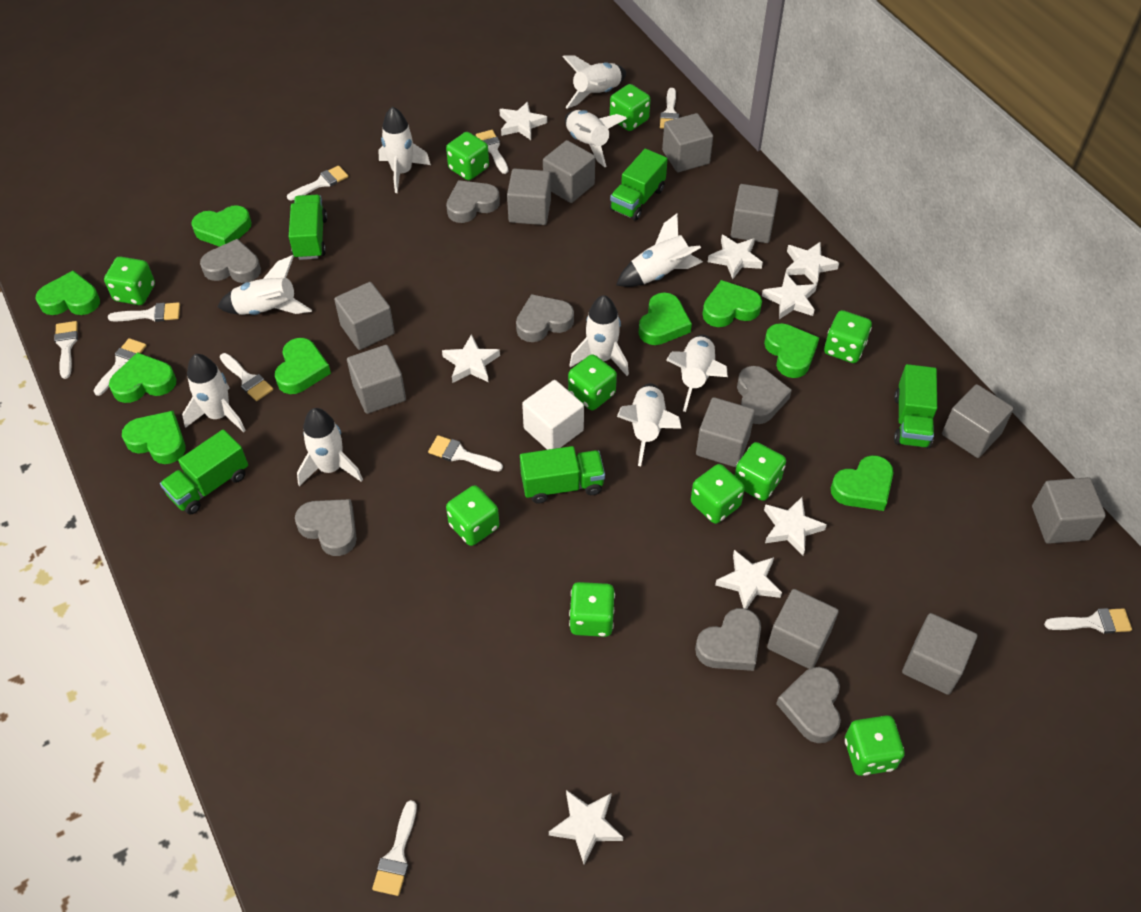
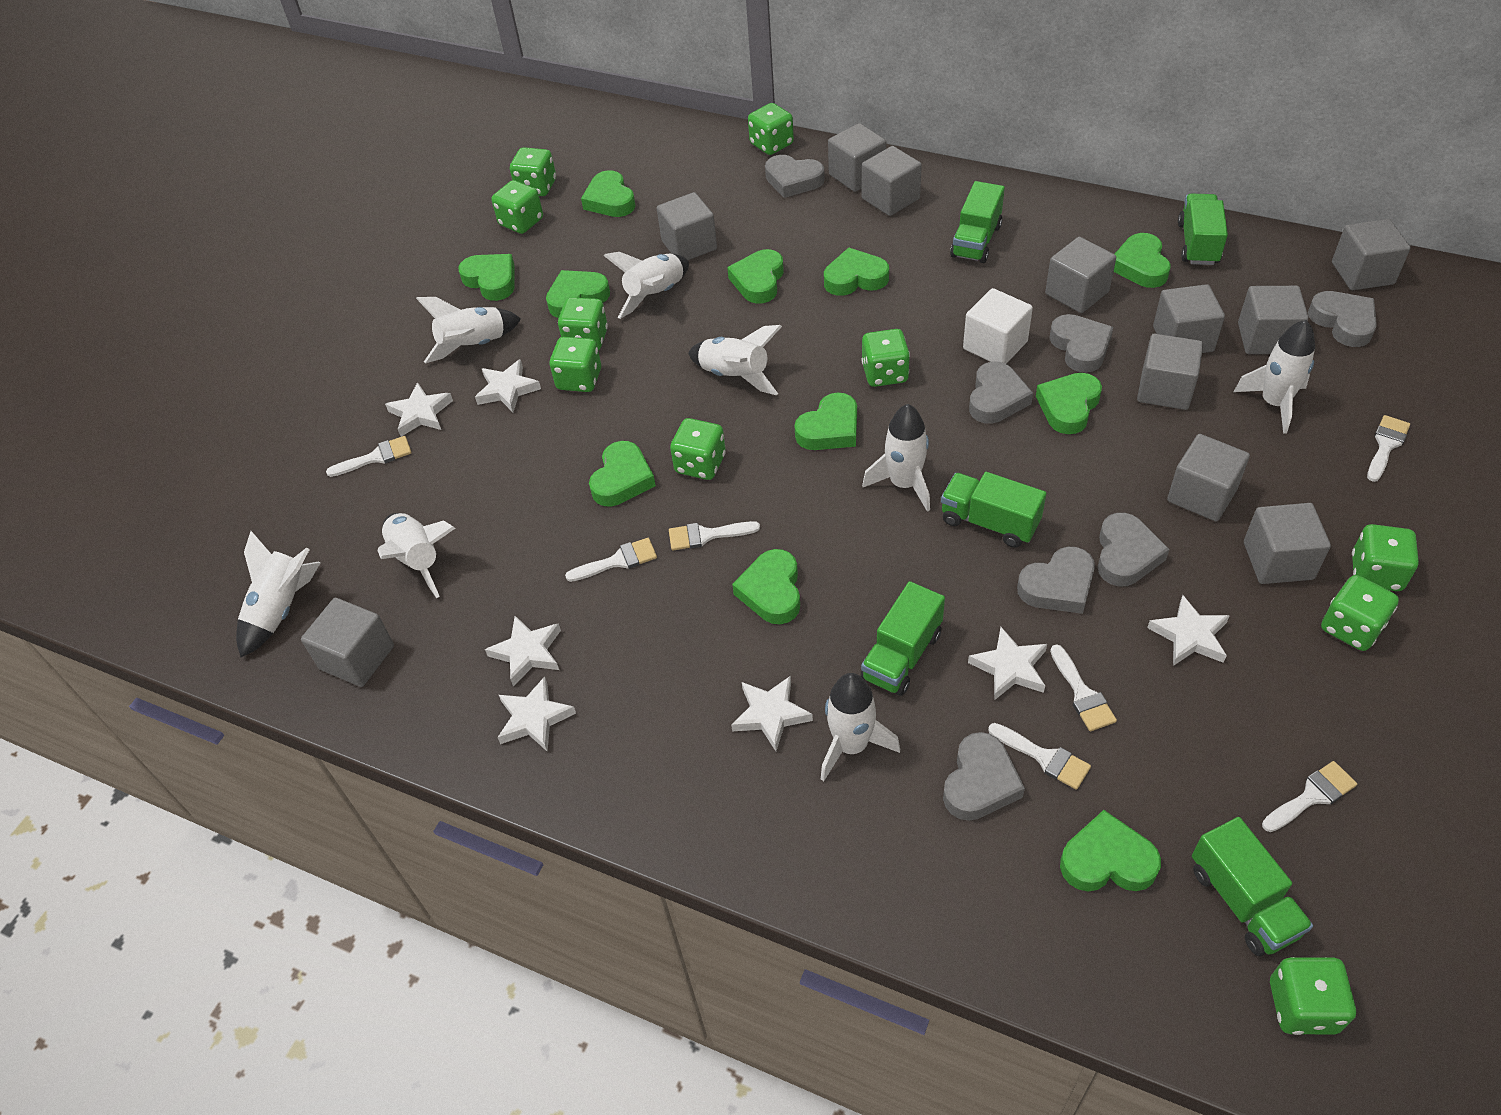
green heart: [36,270,100,315] [109,352,176,403] [122,411,186,464] [191,205,252,247] [275,338,331,394] [639,293,692,345] [703,280,762,327] [764,323,819,378] [831,455,893,511] = 9 -> [458,254,515,301] [546,270,610,318] [581,170,635,217] [589,441,656,507] [727,249,784,304] [732,549,800,624] [795,393,857,450] [824,247,889,296] [1036,373,1102,434] [1060,810,1161,891] [1114,233,1171,288] = 11
white brush: [54,321,78,379] [94,338,147,396] [108,302,180,322] [220,353,273,401] [287,166,348,200] [372,800,417,896] [428,435,503,472] [476,130,508,174] [660,88,679,129] [1044,608,1132,634] = 10 -> [326,436,412,477] [565,538,657,582] [669,521,760,550] [988,723,1091,790] [1050,644,1117,731] [1262,761,1357,832] [1367,415,1410,482] = 7
white rocket: [182,354,246,432] [218,255,312,315] [297,408,363,486] [378,106,431,193] [563,55,626,109] [565,110,627,167] [569,295,629,376] [616,213,703,287] [617,383,682,466] [666,335,728,412] = 10 -> [236,531,321,657] [378,513,455,598] [416,297,521,363] [604,252,689,319] [688,325,782,395] [821,673,900,781] [862,404,930,512] [1234,320,1315,434] = 8
white star: [442,334,500,383] [499,102,547,140] [549,790,623,865] [708,235,763,279] [715,550,782,609] [762,273,817,319] [764,497,827,556] [786,241,839,285] = 8 -> [385,382,453,437] [475,359,541,412] [485,616,561,687] [497,677,576,752] [731,676,813,751] [968,627,1047,700] [1147,595,1230,666] = 7

